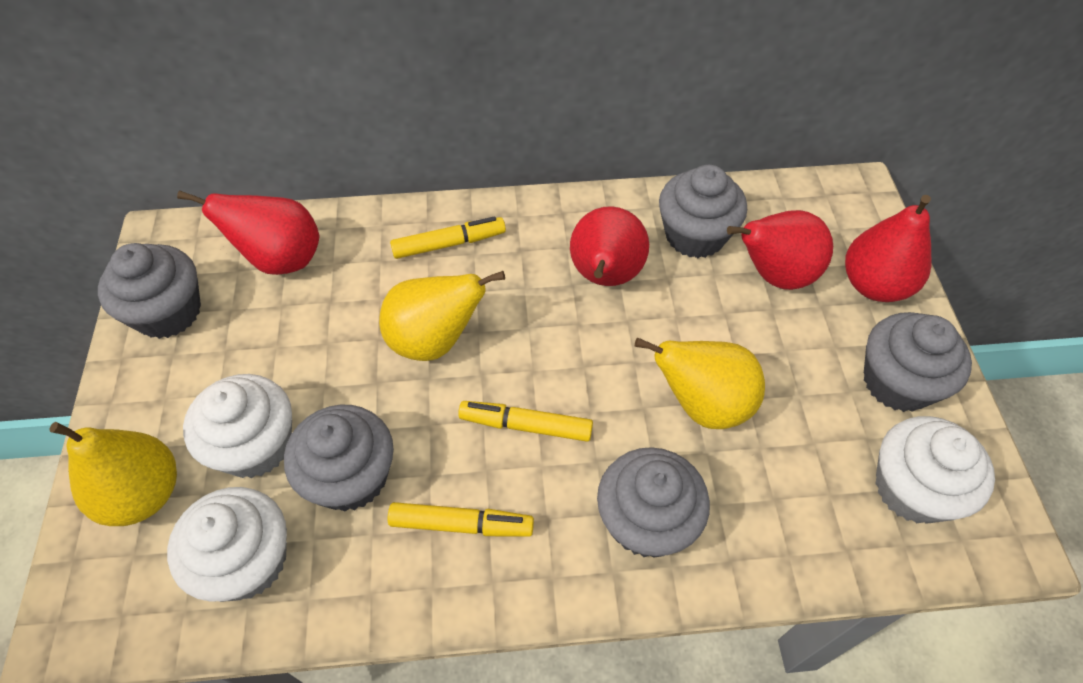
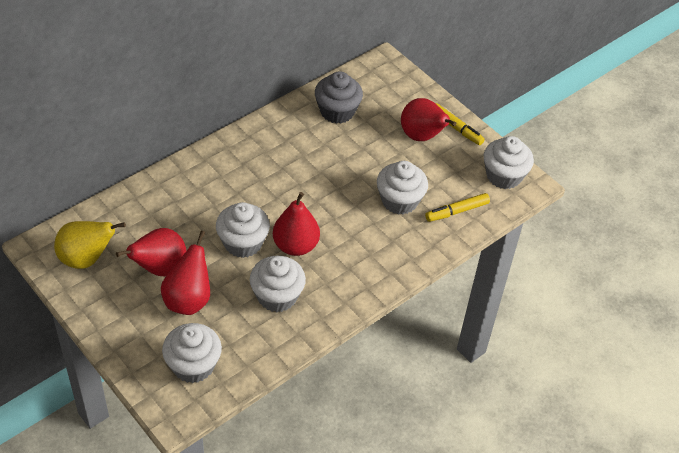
grey cupcake: [98,243,201,339] [284,405,394,511] [597,447,710,557] [659,165,747,258] [864,312,972,412] = 5 -> [315,71,363,124] = 1
white cupcake: [167,487,287,602] [183,374,292,478] [876,416,995,524] = 3 -> [162,323,222,383] [216,202,270,258] [250,256,306,312] [377,161,428,215] [484,136,534,189] = 5
yellow marker: [388,502,534,537] [390,216,506,259] [458,401,593,442] = 3 -> [425,193,490,222] [435,103,485,145] = 2
yellow pear: [50,422,177,526] [379,271,505,361] [635,337,765,429] = 3 -> [54,221,126,269] = 1

